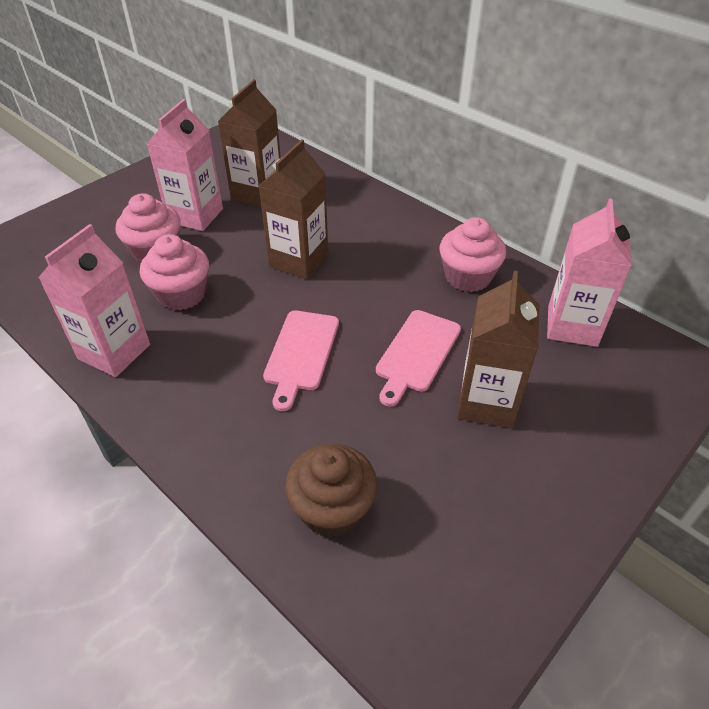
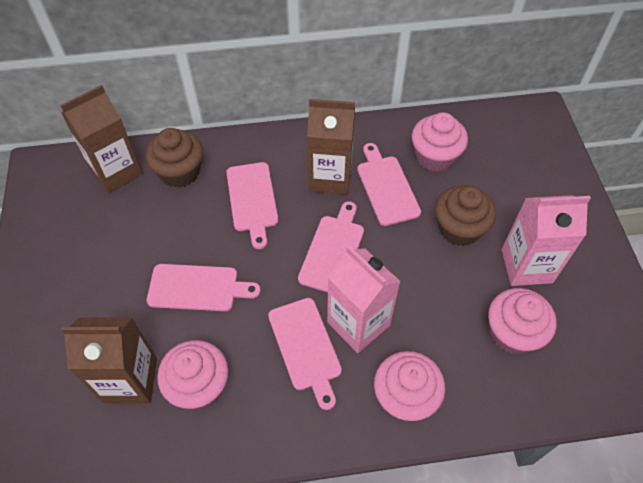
brown cupcake: [285,444,377,537] = 1 -> [146,128,203,187] [435,185,496,246] = 2
pink carton: [38,224,150,377] [146,99,223,231] [547,199,632,347] = 3 -> [327,245,401,353] [502,195,591,286] = 2
pink cupcake: [116,193,181,264] [140,234,209,310] [439,217,506,292] = 3 -> [157,340,228,409] [374,351,445,421] [412,112,468,172] [488,288,557,354] = 4
pink cutting board: [263,310,339,411] [376,310,461,407] = 2 -> [147,264,261,311] [226,162,278,249] [268,298,342,410] [298,201,364,293] [357,143,421,226] = 5

